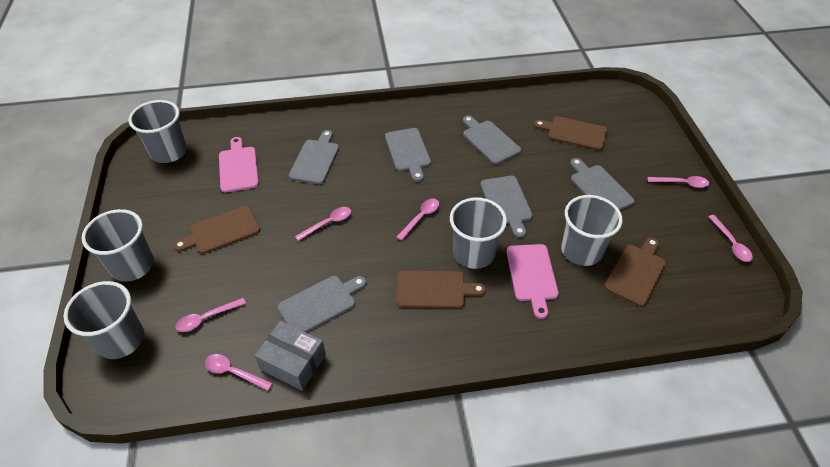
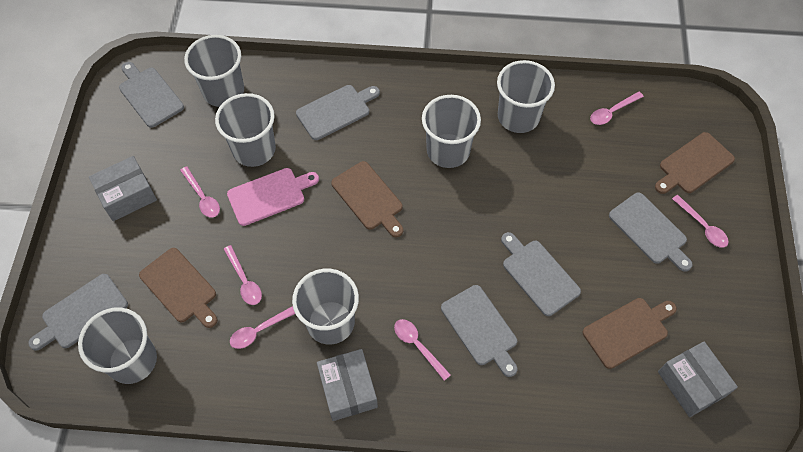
grey box: [255,321,326,390] = 1 -> [89,156,157,221] [317,349,378,421] [658,342,738,417] = 3
grey cup: [63,281,144,359] [82,209,154,282] [129,100,187,163] [450,197,507,269] [561,195,623,266] = 5 -> [78,308,157,384] [184,35,244,107] [215,93,276,167] [292,269,359,345] [422,95,481,168] [497,60,555,133] = 6
pink cutting board: [219,137,259,192] [507,244,559,319] = 2 -> [227,168,319,226] = 1

